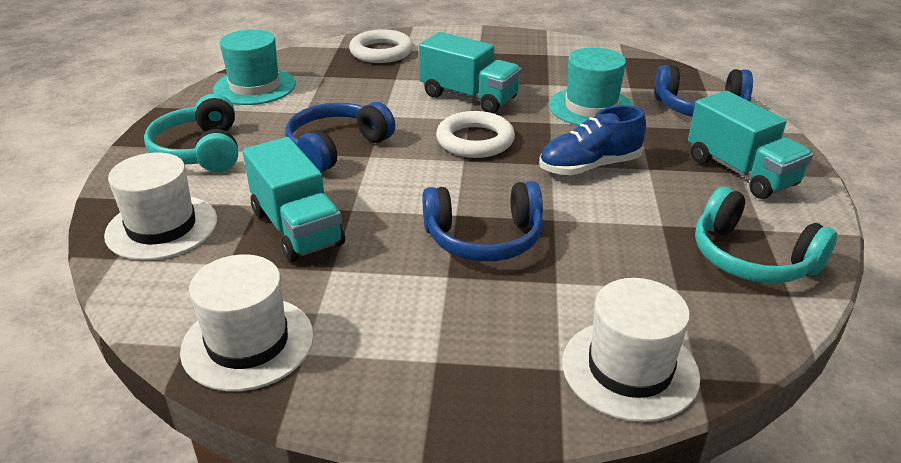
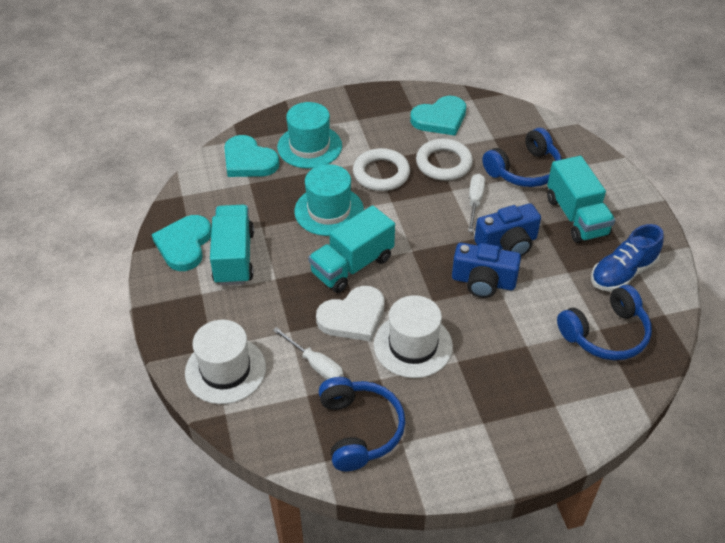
blue camera: none = 0 -> [452,243,521,298] [474,203,541,256] = 2
turquoise headphones: [144,94,238,172] [695,187,838,283] = 2 -> none = 0
turquoise heart: none = 0 -> [152,215,211,271] [224,135,280,177] [410,96,466,136] = 3
white hat: [104,153,217,260] [180,254,314,391] [562,278,700,422] = 3 -> [185,320,266,404] [374,295,453,378] = 2
white heart: none = 0 -> [316,286,385,341] = 1
white screwdriver: none = 0 -> [273,327,344,380] [468,174,485,232] = 2

